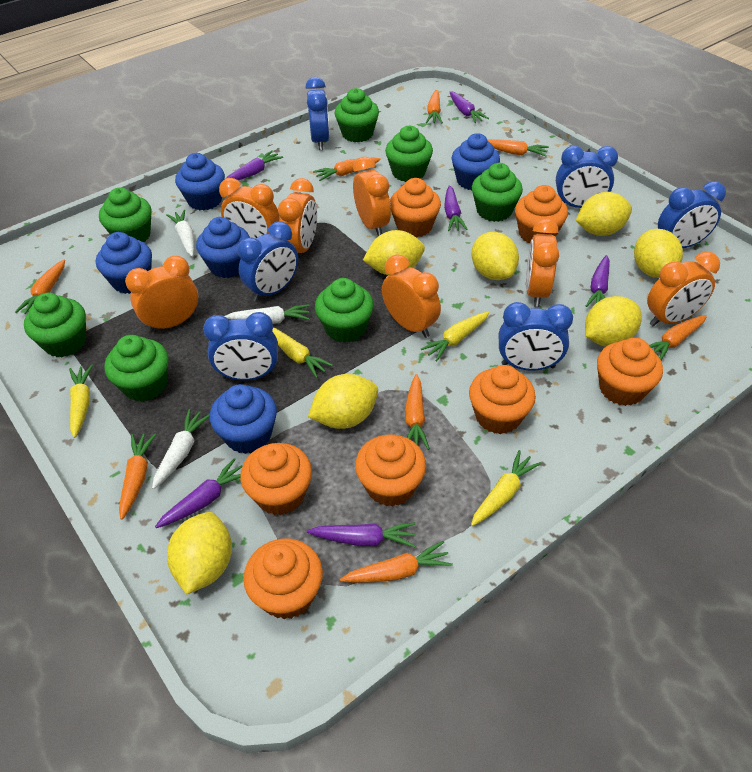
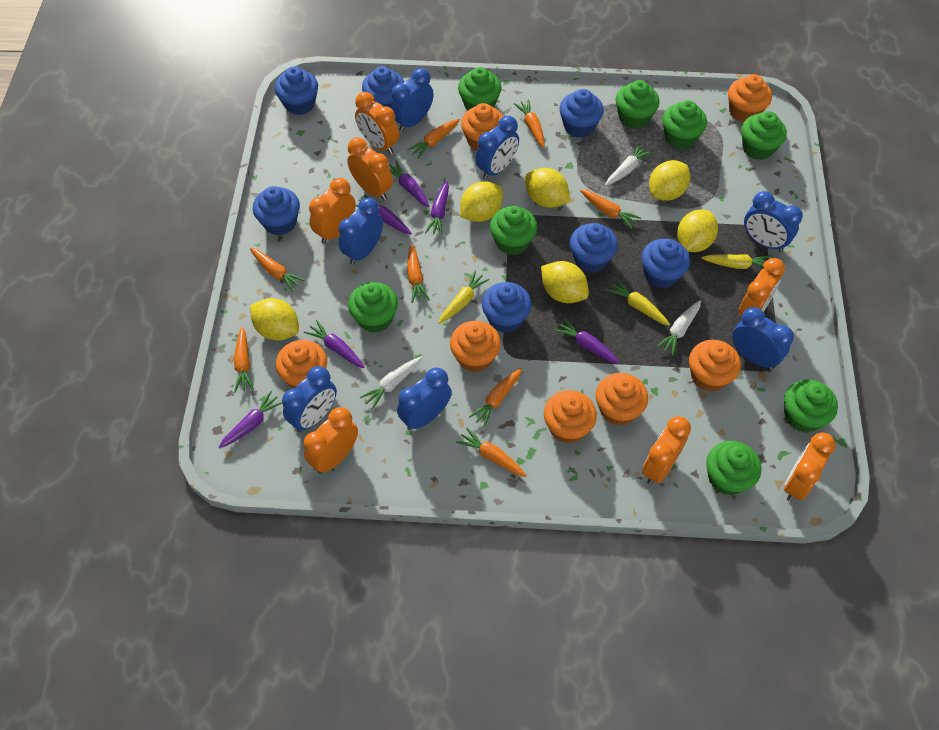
blue clock: [203,312,278,380] [238,221,298,302] [306,77,330,150] [499,302,573,370] [556,146,618,208] [658,181,726,248] = 6 -> [282,366,337,432] [339,198,383,265] [390,68,434,132] [397,367,452,430] [475,116,519,180] [732,307,794,370] [744,191,803,252] = 7
blue cupcake: [96,232,152,294] [175,153,225,211] [196,217,250,278] [210,384,277,454] [452,133,500,190] = 5 -> [253,186,300,235] [275,66,318,115] [362,66,404,108] [482,282,531,333] [559,89,604,138] [570,223,618,273] [641,239,690,288] = 7
green cupcake: [24,293,86,357] [99,187,152,242] [104,335,169,402] [315,278,374,343] [335,88,379,142] [385,126,433,182] [472,163,523,222] = 7 -> [348,282,398,333] [458,67,502,111] [490,206,537,255] [616,80,660,129] [662,100,707,149] [706,441,761,495] [741,111,787,160] [784,379,838,433] = 8
yellow carrot: [69,365,93,438] [272,328,333,378] [421,312,489,361] [471,450,541,526] = 4 -> [438,270,490,324] [606,279,670,326] [701,254,772,269] = 3
yellow lemon: [167,512,232,595] [308,374,378,429] [363,230,425,275] [471,232,519,280] [576,192,632,236] [585,296,642,347] [634,229,683,278] = 7 -> [250,298,299,340] [460,181,503,222] [525,168,570,208] [541,261,589,303] [649,160,690,201] [677,209,718,252] = 6

